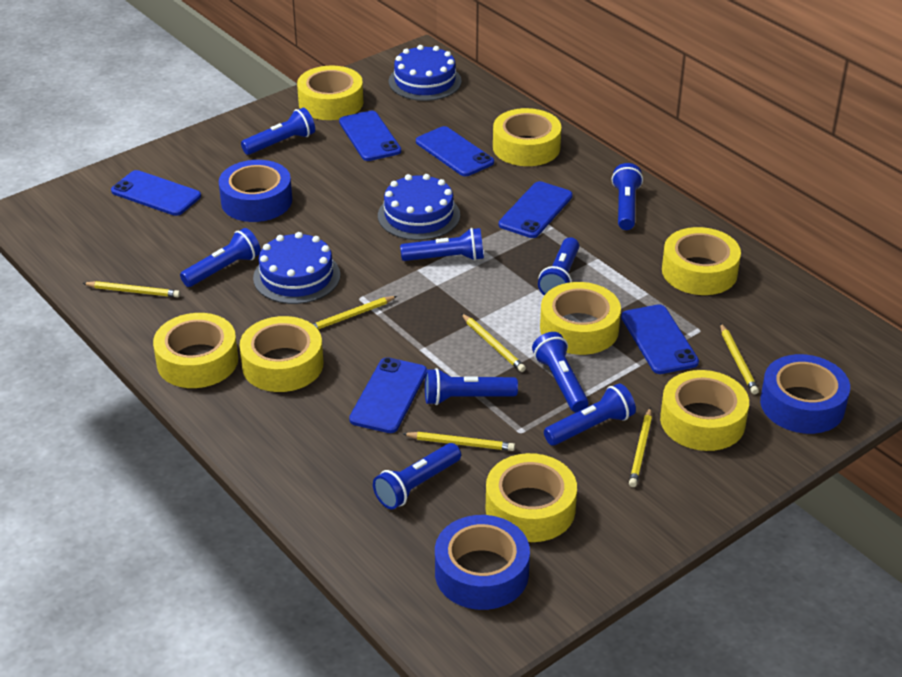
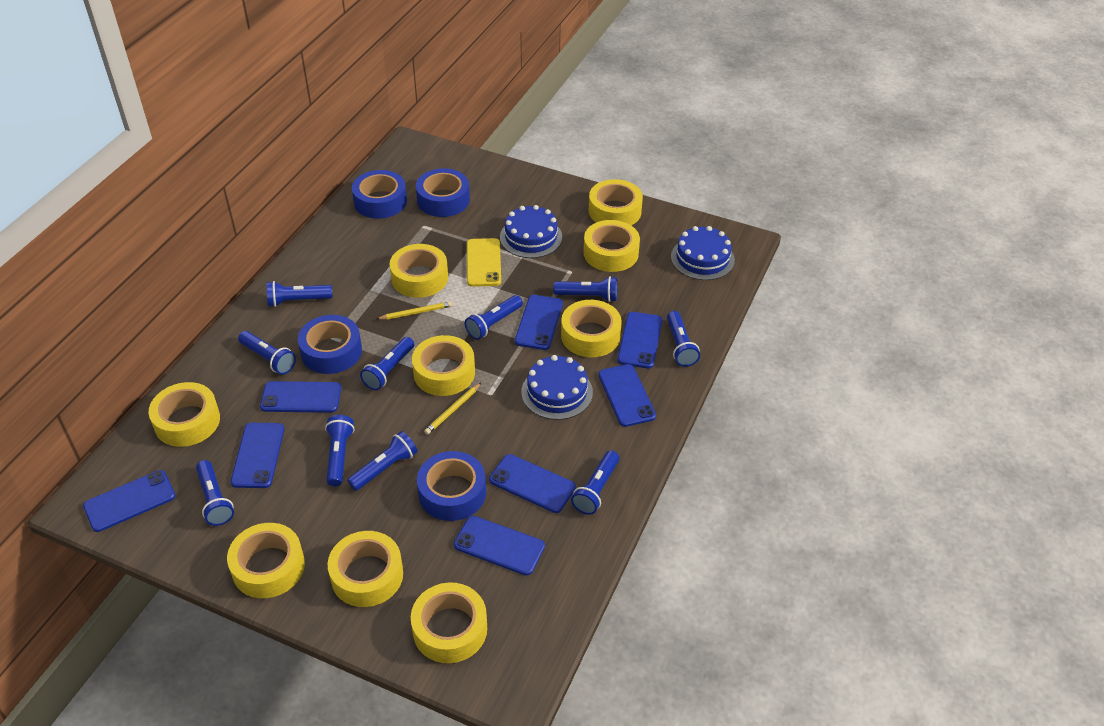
blue flashlight: [180,228,261,287] [241,108,315,155] [373,443,461,509] [400,228,484,261] [425,368,518,405] [532,332,589,412] [538,237,579,295] [544,383,636,446] [612,163,643,230] = 9 -> [196,460,234,526] [238,331,296,375] [267,281,332,307] [325,415,354,486] [347,431,417,491] [360,337,414,390] [465,295,523,340] [553,276,618,302] [571,450,619,515] [667,311,700,367] = 10
blue phone: [111,170,201,216] [339,111,401,161] [349,357,427,433] [416,126,494,176] [499,181,573,238] [621,304,699,374] = 6 -> [83,470,176,532] [231,423,284,488] [260,381,341,413] [454,516,545,576] [489,454,576,513] [515,295,563,350] [598,364,656,427] [617,312,662,369] = 8
blue tape: [219,160,292,222] [435,515,530,610] [760,354,850,434] = 3 -> [298,315,362,374] [352,170,407,219] [416,168,470,217] [417,451,486,521] = 4
yellow pencil: [82,281,180,298] [313,296,397,329] [403,432,515,451] [461,313,526,372] [629,407,652,487] [720,323,759,394] = 6 -> [377,301,452,320] [424,383,481,435] = 2
yellow phone: none = 0 -> [467,238,501,287] = 1
yellow tape: [153,313,238,388] [239,316,323,392] [297,66,363,120] [486,453,577,542] [493,108,561,166] [540,282,621,355] [660,370,749,451] [662,227,741,295] = 8 -> [149,382,220,447] [227,523,305,598] [328,531,403,607] [390,244,448,298] [411,582,487,663] [412,335,475,396] [561,300,622,357] [584,220,640,272] [589,179,643,225] = 9

